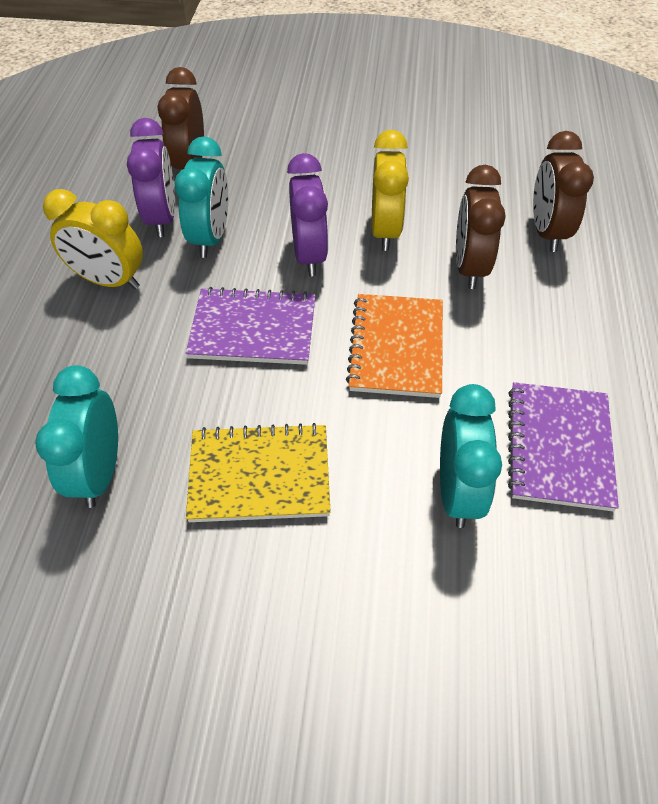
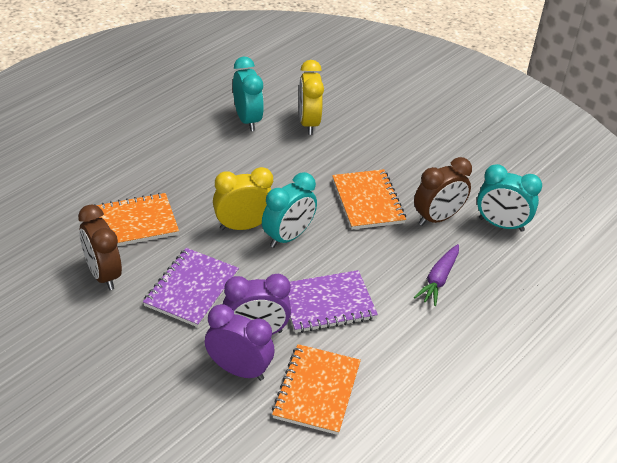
brown clock: [157,67,204,170] [456,165,505,289] [533,131,594,252] = 3 -> [78,204,122,290] [414,157,472,226] = 2
orange notebook: [346,294,443,398] = 1 -> [94,193,179,246] [272,344,361,435] [332,169,406,230] = 3
purple carrot: none = 0 -> [414,244,459,306] = 1
yellow notebook: [186,423,331,522] = 1 -> none = 0

